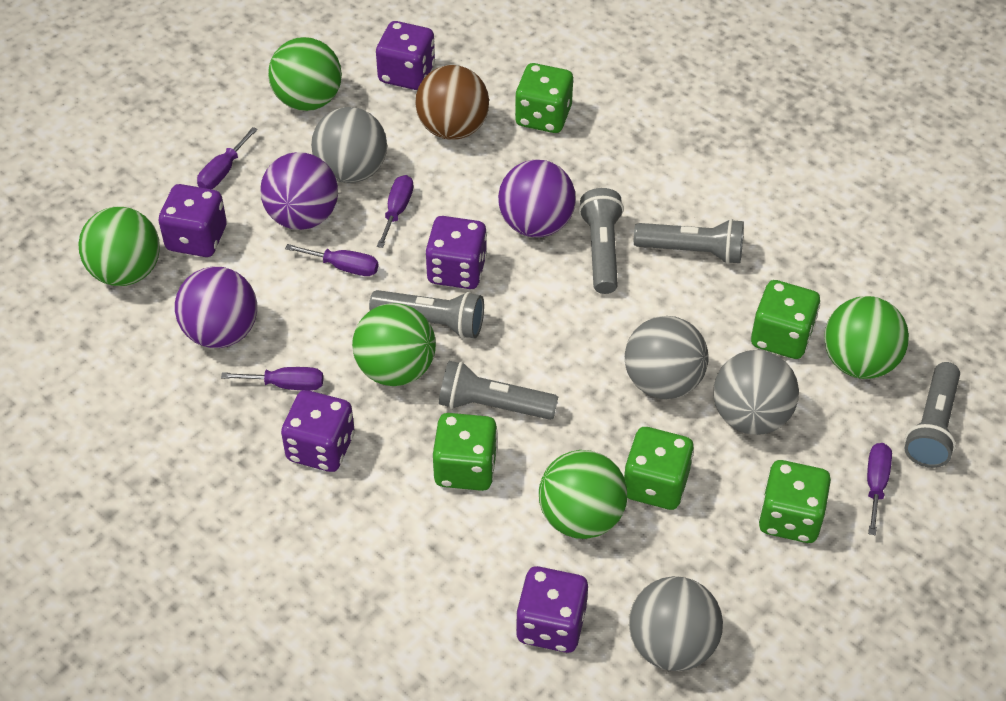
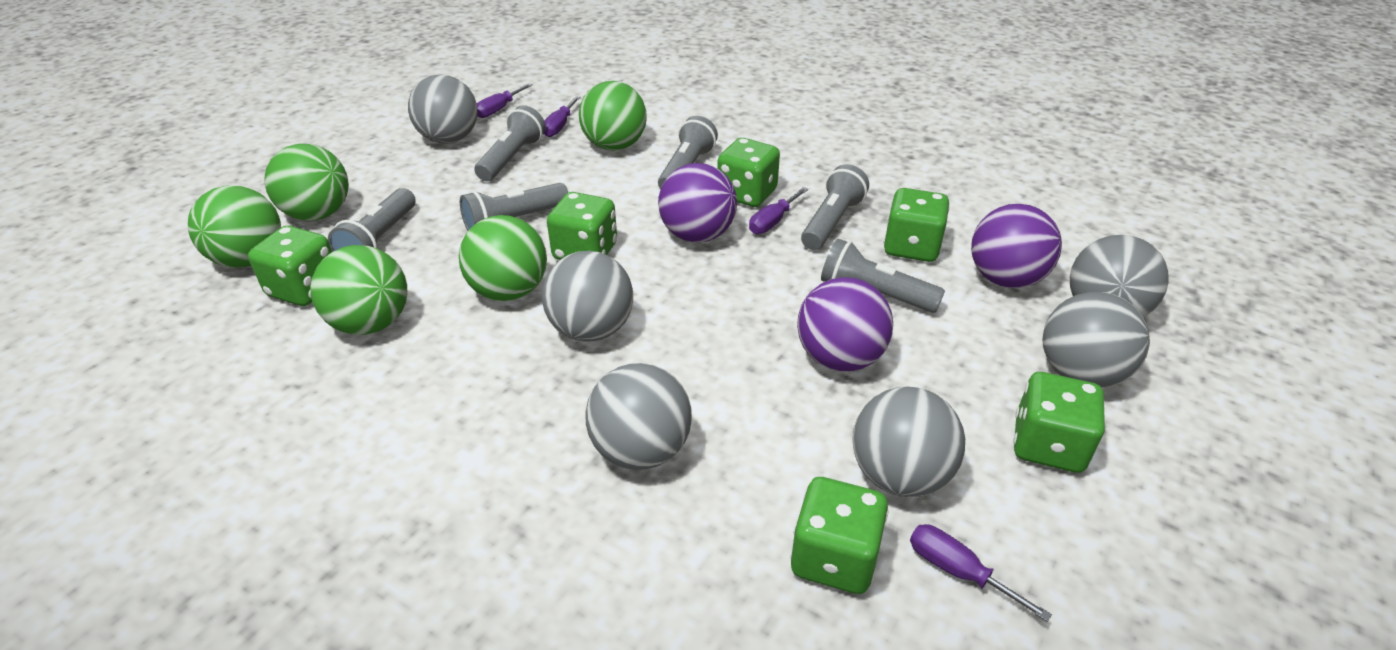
brown ball: [415,65,489,140] = 1 -> none = 0
green dice: [433,413,498,491] [515,63,573,133] [624,427,694,510] [751,280,820,359] [759,460,831,543] = 5 -> [248,226,332,306] [547,192,617,260] [717,138,780,207] [790,477,888,594] [884,188,950,262] [1013,372,1105,473] = 6
grey ball: [311,107,387,183] [625,316,709,399] [629,576,723,671] [713,350,799,435] = 4 -> [408,75,477,144] [542,251,633,342] [586,363,692,470] [852,387,965,497] [1043,292,1150,388] [1070,235,1169,317] = 6
grey flashlight: [369,290,484,339] [439,361,558,420] [579,188,624,294] [634,219,744,264] [904,362,960,468] = 5 -> [328,188,416,252] [460,183,568,231] [474,105,546,181] [658,116,718,189] [801,164,869,250] [821,238,945,313] = 6
purple dice: [159,184,227,257] [281,390,354,472] [376,21,435,90] [425,216,487,289] [516,566,588,653] = 5 -> none = 0
purple screwdriver: [197,127,258,189] [221,367,323,391] [285,244,378,276] [377,175,413,248] [867,443,892,535] = 5 -> [477,83,533,118] [544,96,580,137] [749,187,808,234] [910,524,1052,622] = 4

